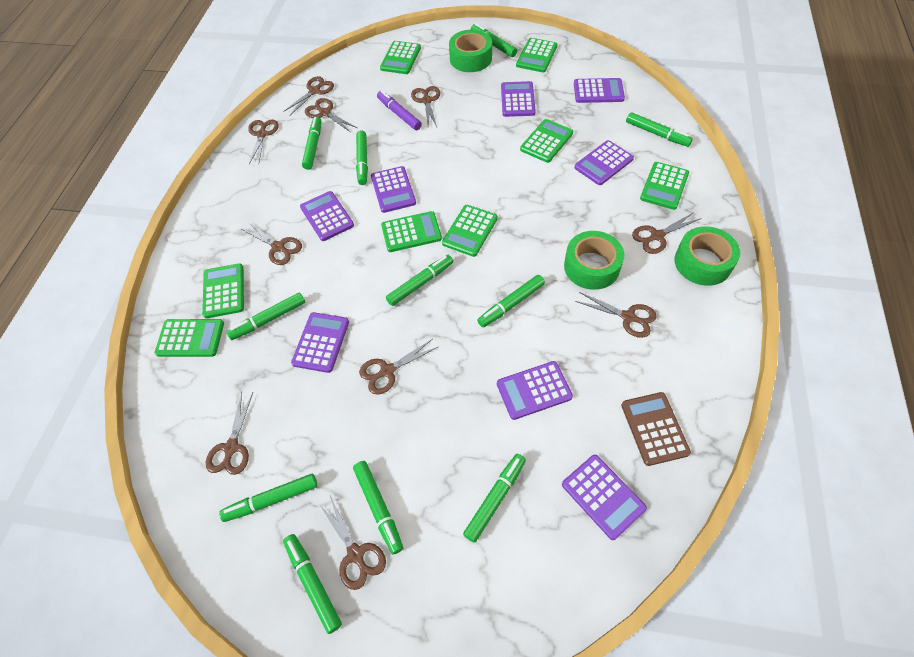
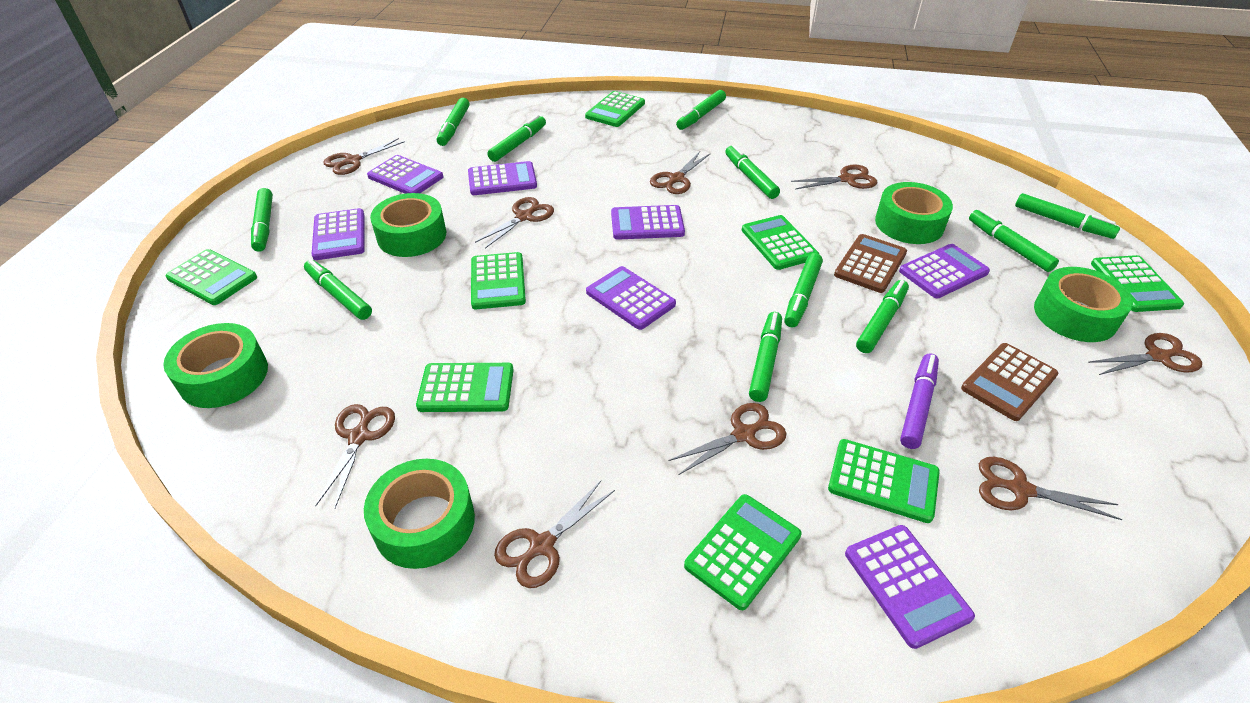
brown calculator: [621,392,691,466] = 1 -> [834,234,907,293] [961,343,1058,421] = 2
brown scissors: [206,392,253,475] [240,222,302,265] [248,120,279,164] [283,76,334,115] [305,98,357,132] [319,496,386,590] [359,339,438,395] [411,86,440,127] [575,292,656,338] [632,212,701,254] = 10 -> [315,404,395,508] [323,138,405,175] [475,197,554,249] [494,481,615,588] [650,152,711,194] [669,403,787,475] [791,165,877,189] [979,457,1122,520] [1088,333,1202,375] = 9
green tape: [449,29,492,72] [564,231,624,290] [675,226,740,286] = 3 -> [163,323,268,408] [364,459,475,569] [370,193,446,257] [875,182,953,244] [1034,267,1133,342] = 5
purple calculator: [291,312,349,373] [300,191,354,241] [371,166,416,213] [497,361,573,420] [501,81,536,117] [562,455,647,540] [574,78,625,103] [574,140,634,185] = 8 -> [312,208,365,260] [367,155,444,194] [468,161,537,195] [586,266,676,330] [611,205,685,240] [845,525,975,649] [899,244,990,298] = 7

